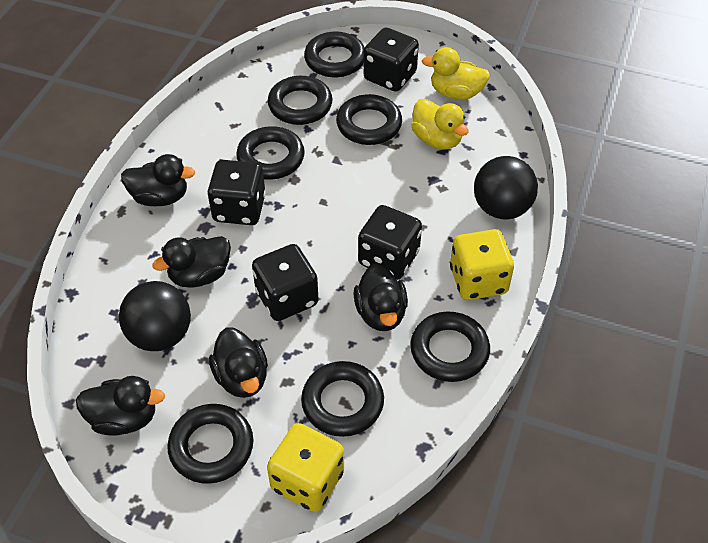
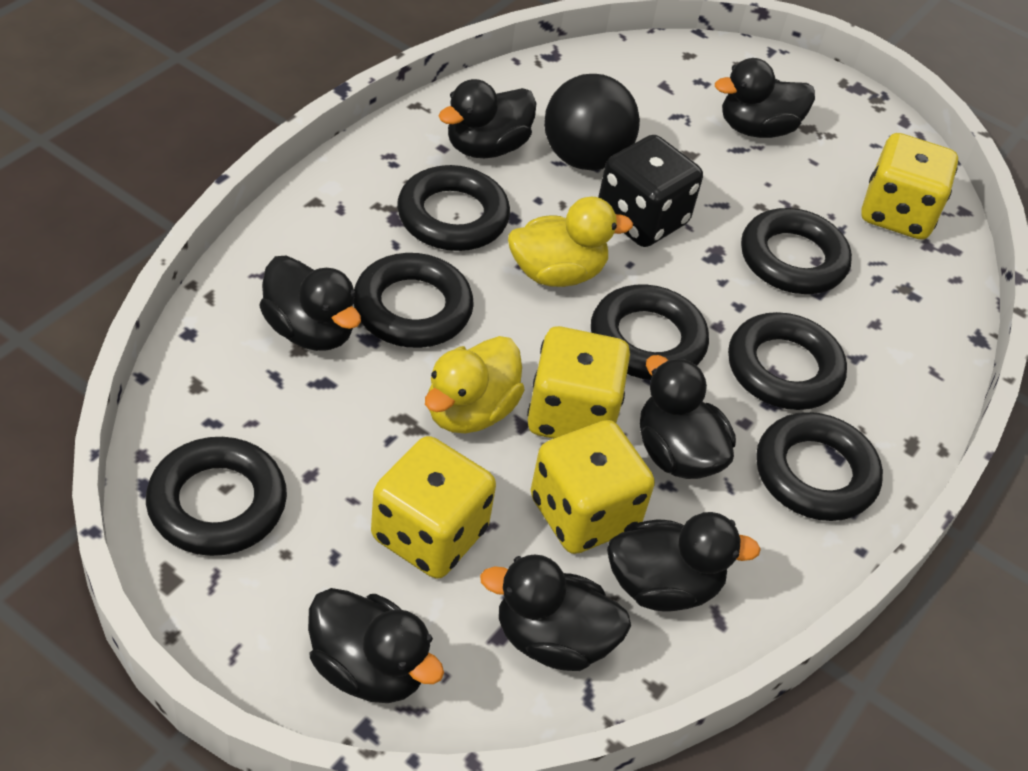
black ball: [119,281,191,351] [474,156,538,219] = 2 -> [544,74,640,170] = 1
black dice: [207,160,266,225] [252,244,319,321] [358,205,422,280] [364,28,419,92] = 4 -> [598,135,703,247] = 1
black duck: [76,376,165,436] [121,154,195,206] [152,236,231,288] [209,327,268,398] [353,263,408,331] = 5 -> [259,256,361,351] [308,588,444,703] [439,79,537,158] [480,554,631,671] [607,512,761,611] [640,355,736,479] [715,58,815,138] = 7
yellow dice: [267,423,344,512] [450,229,514,300] = 2 -> [371,436,496,579] [527,326,630,439] [531,420,655,554] [861,133,958,240] = 4

